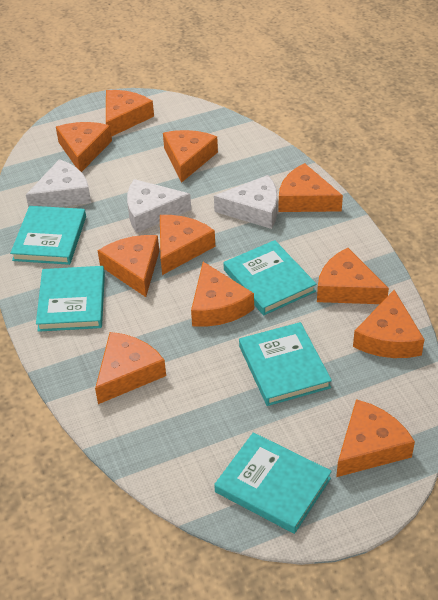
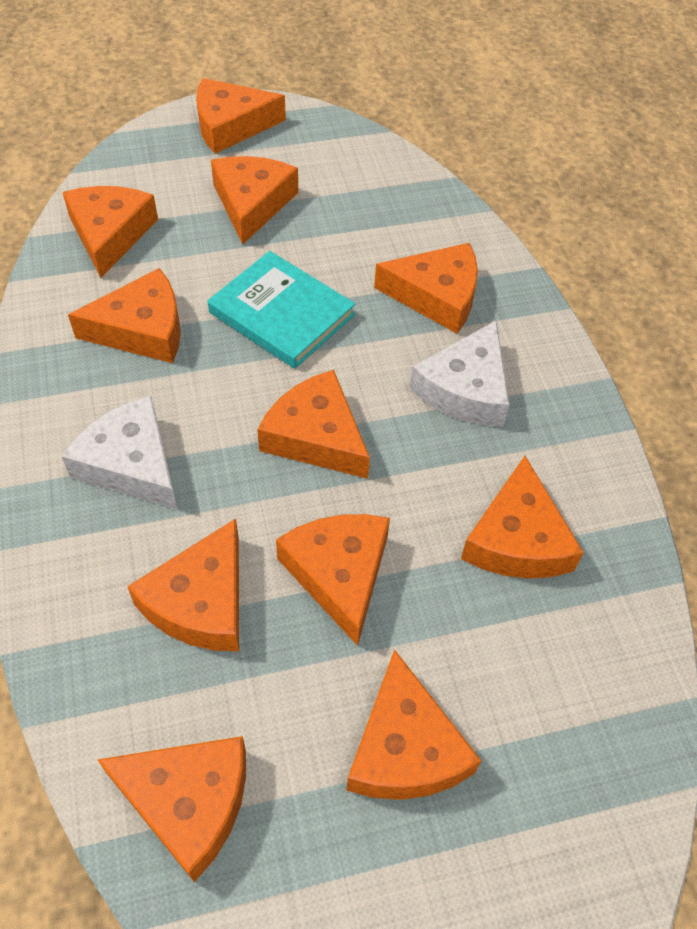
turquoise book: [10,206,86,265] [36,266,105,332] [214,432,332,534] [224,240,316,315] [239,322,332,406] = 5 -> [208,251,355,369] = 1
white cheese: [26,159,91,207] [127,179,191,233] [214,175,278,229] = 3 -> [62,396,178,510] [410,320,510,427] = 2

